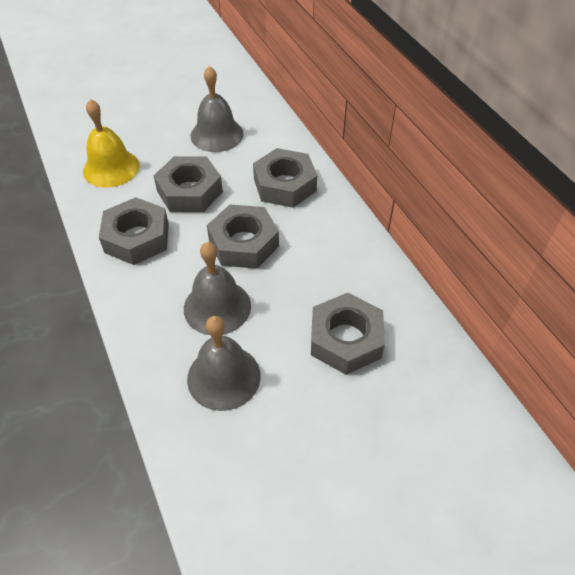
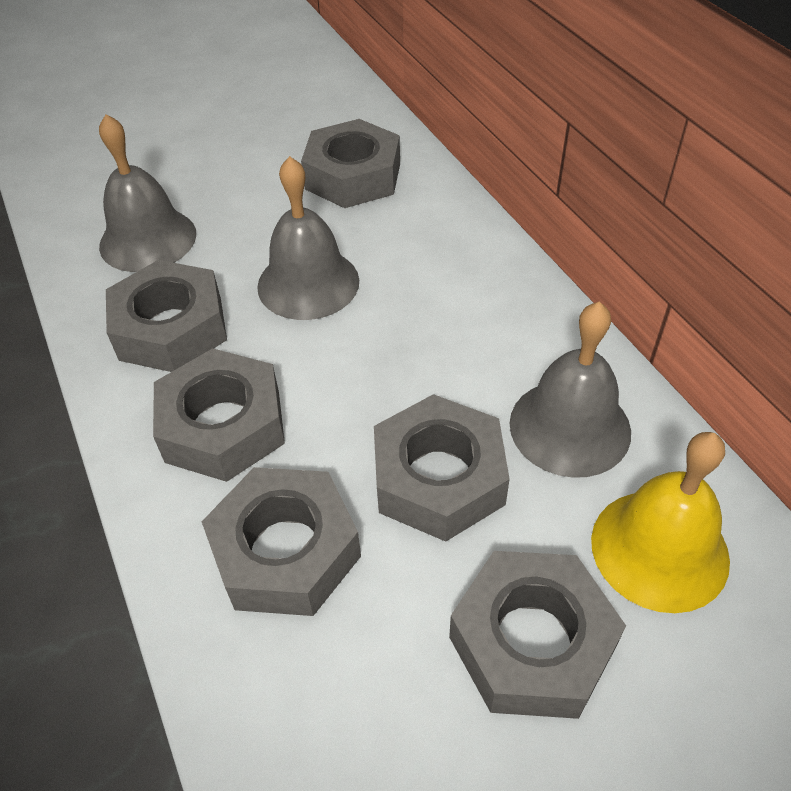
grey nut: [99,197,169,265] [153,156,223,212] [207,205,279,269] [253,148,317,208] [311,293,385,375] = 5 -> [106,260,227,372] [153,348,285,482] [202,467,361,616] [301,119,400,208] [374,394,510,541] [449,551,626,719] = 6

